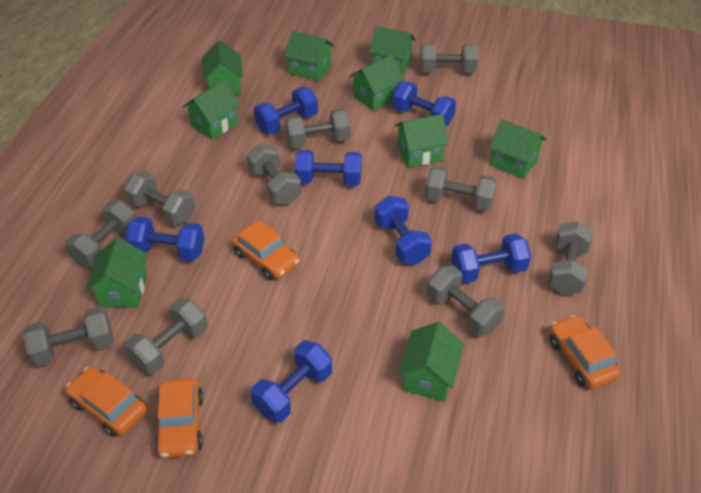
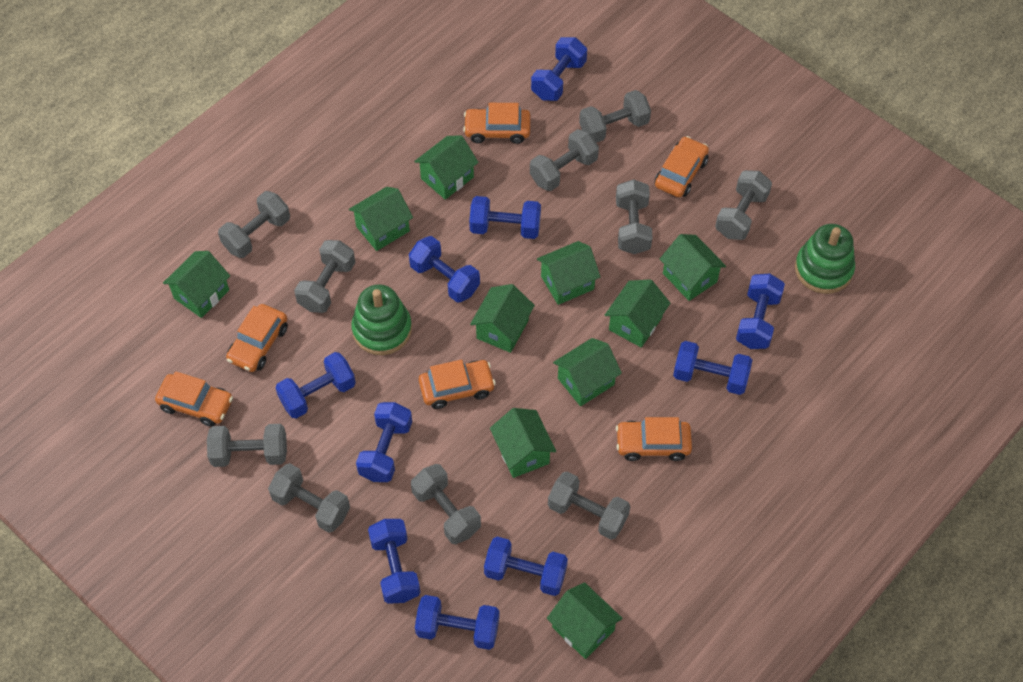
blue dumbbell: [125,217,204,261] [251,341,332,423] [254,87,318,134] [295,150,362,186] [375,196,432,265] [392,81,456,126] [451,233,531,283] = 7 -> [275,352,356,419] [356,402,412,482] [368,519,421,604] [409,236,480,303] [415,595,499,650] [469,196,541,239] [484,537,568,596] [531,37,587,101] [673,341,752,395] [736,274,785,349] = 10
green house: [86,237,148,308] [183,80,241,140] [202,40,243,95] [284,31,334,82] [349,55,404,111] [369,26,416,76] [395,114,449,168] [398,322,464,401] [489,119,546,179] = 9 -> [163,251,230,318] [349,187,413,251] [414,135,479,200] [470,284,535,353] [490,408,556,478] [537,241,600,305] [547,582,623,659] [553,338,622,406] [605,279,671,348] [660,234,726,301] = 10
green stacking toy: none = 0 -> [351,284,412,355] [795,224,855,294] = 2
orange car: [66,367,147,437] [155,378,204,458] [232,220,299,280] [549,315,621,389] = 4 -> [155,371,233,427] [226,304,288,372] [419,360,496,409] [463,103,530,144] [616,417,692,461] [655,136,709,197] = 6

